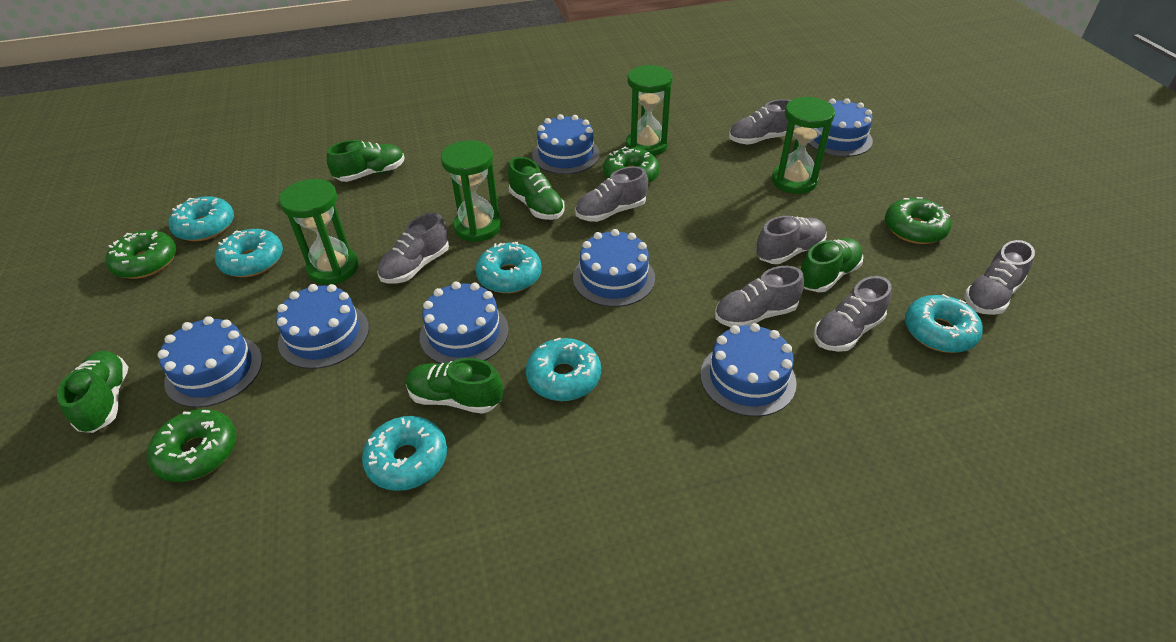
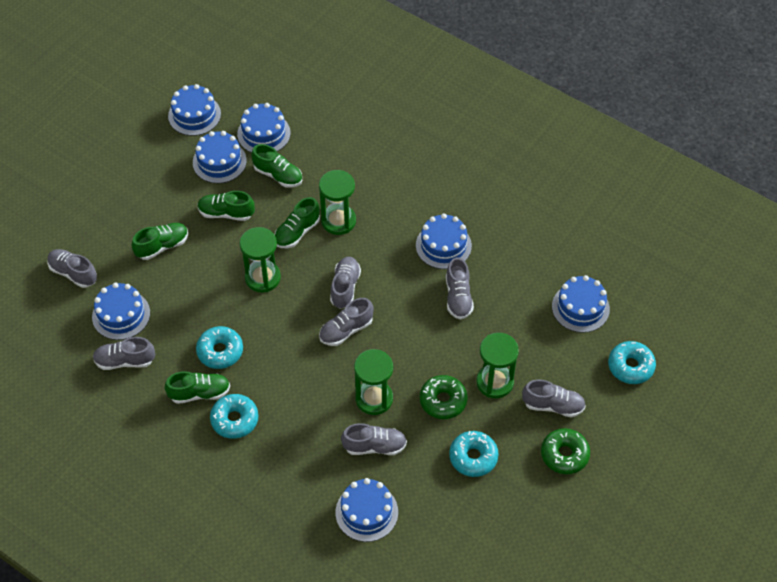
green donut: [105,230,176,279] [147,409,237,482] [603,147,659,184] [885,197,951,244] = 4 -> [420,375,467,419] [541,428,590,474] = 2
turquoise donut: [169,196,234,241] [215,229,283,277] [362,416,447,491] [476,242,542,293] [526,338,601,401] [905,294,983,353] = 6 -> [196,326,243,369] [210,394,258,439] [449,431,499,477] [608,341,656,384] = 4

